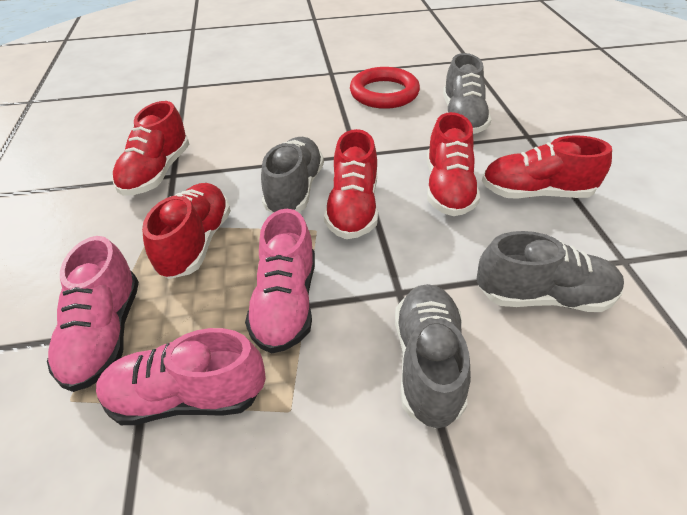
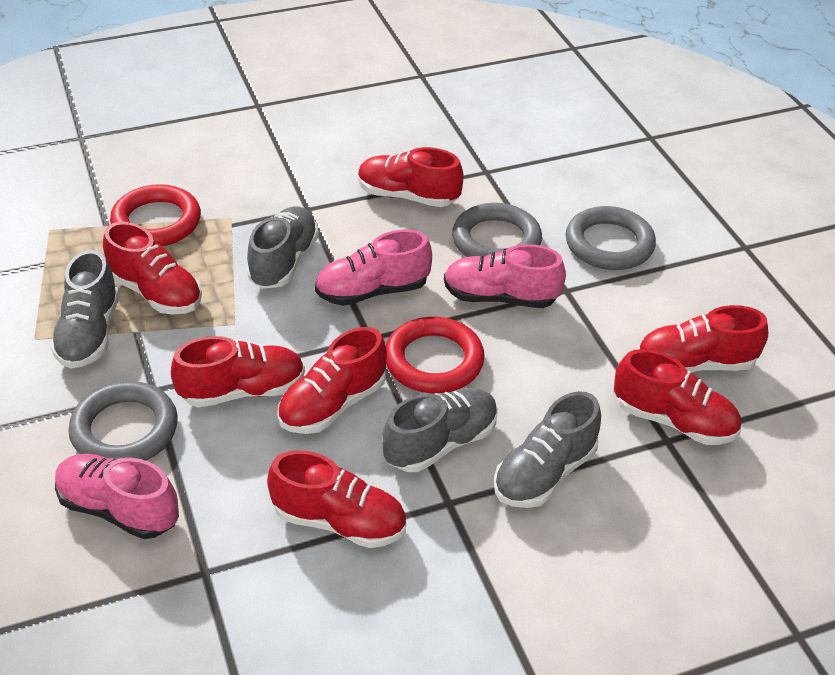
grey ring: none = 0 -> [68,381,178,461] [452,203,542,257] [565,206,656,270] = 3
red ring: [350,67,420,109] = 1 -> [110,184,201,246] [386,317,485,393] = 2
red shoe: [112,101,189,196] [142,183,231,279] [324,129,378,239] [427,112,480,216] [482,135,612,199] = 5 -> [103,222,202,314] [171,336,305,407] [267,450,406,548] [277,327,387,434] [358,147,463,207] [614,349,741,445] [638,305,768,372] = 7

